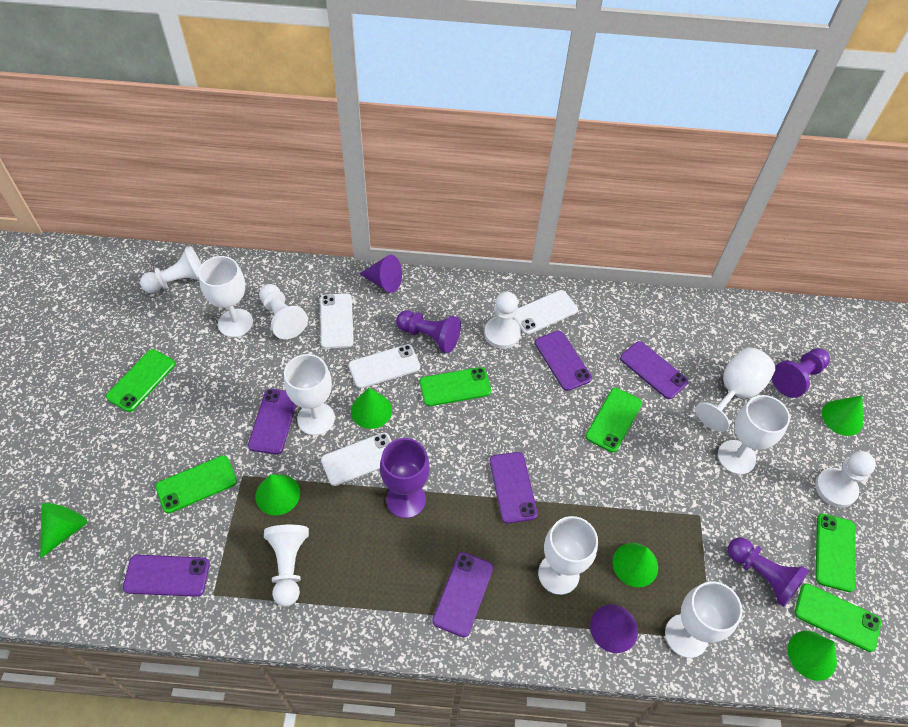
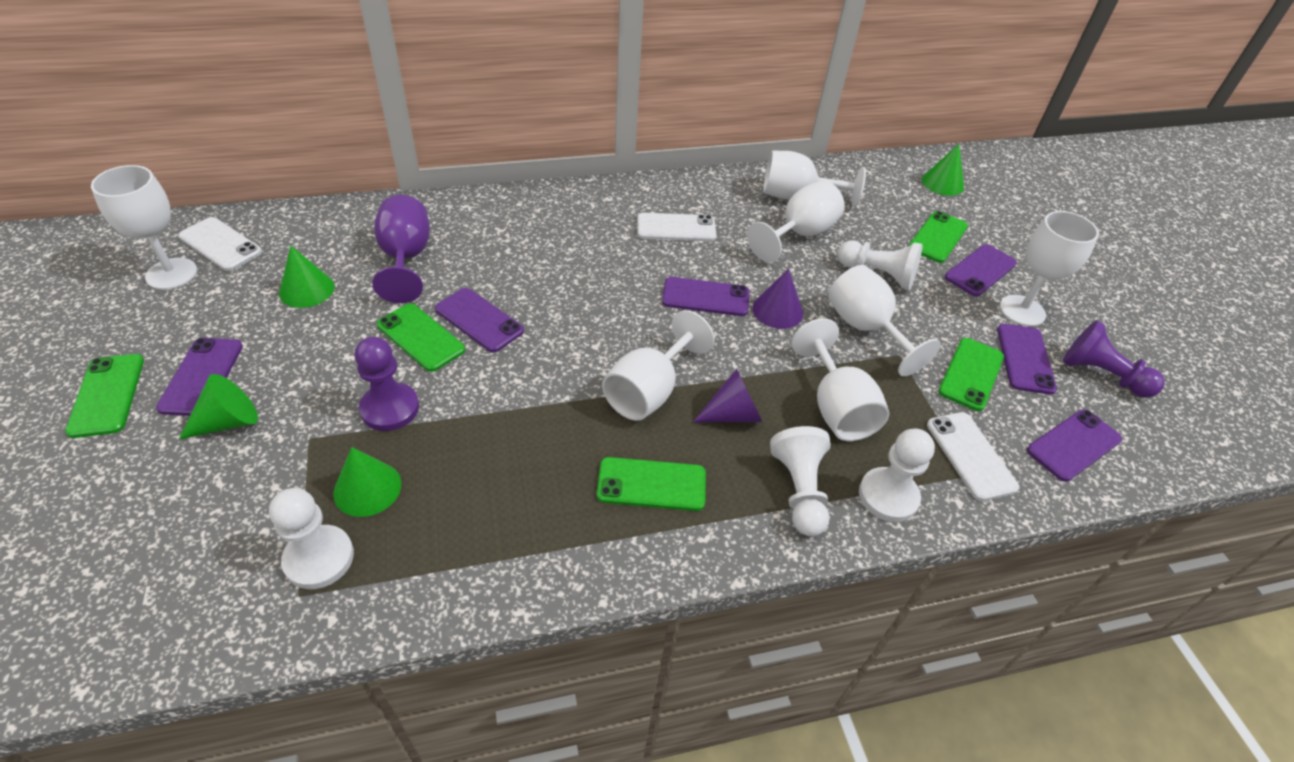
green cone: [40,503,88,559] [255,474,300,516] [351,388,392,429] [612,543,658,587] [788,631,837,681] [822,396,863,436] = 6 -> [179,374,258,440] [279,246,335,308] [333,447,401,517] [922,144,964,196] = 4
green phone: [106,349,175,412] [155,455,237,513] [420,367,491,406] [586,388,642,453] [795,583,881,652] [815,514,855,592] = 6 -> [65,354,144,438] [377,303,465,372] [597,457,706,511] [909,211,968,263] [938,338,1004,411] = 5
purple pawn: [396,310,461,353] [728,538,809,607] [772,348,830,398] = 3 -> [355,337,419,431] [1063,320,1165,397] = 2
white goblet: [198,256,253,337] [284,354,335,435] [538,516,598,595] [665,581,742,658] [695,348,775,432] [718,395,790,474] = 6 -> [91,165,197,290] [602,310,715,421] [747,180,845,262] [763,151,866,207] [791,318,890,441] [828,265,941,376] [1000,211,1099,327] = 7
white pawn: [140,246,202,293] [259,284,308,339] [264,525,309,606] [484,292,521,349] [815,451,876,508] = 5 -> [269,488,354,589] [770,426,831,536] [837,240,923,290] [859,429,935,522] = 4
white phone: [320,293,354,349] [321,432,392,486] [349,344,420,388] [513,290,578,335] = 4 -> [178,217,262,271] [637,213,716,241] [927,412,1019,501] = 3

